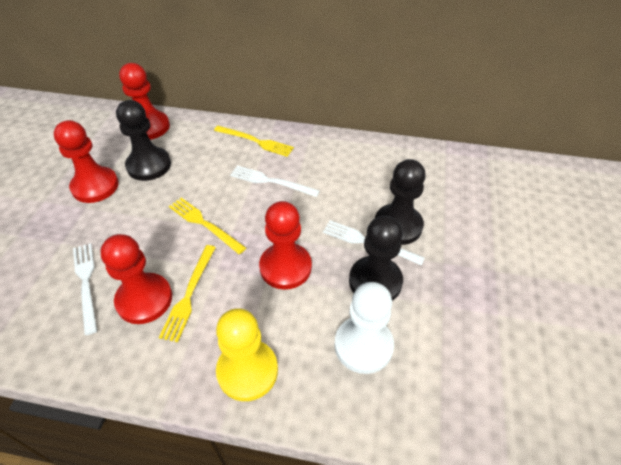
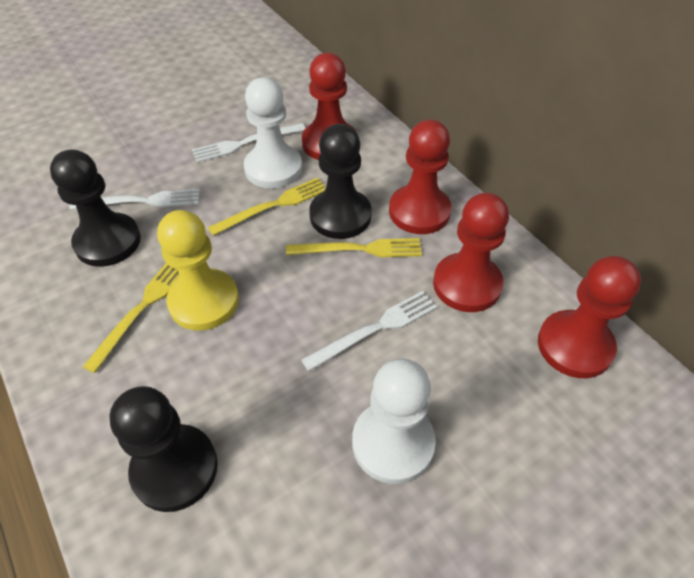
white pawn: [334,282,394,374] = 1 -> [244,77,302,189] [352,359,436,484] = 2

